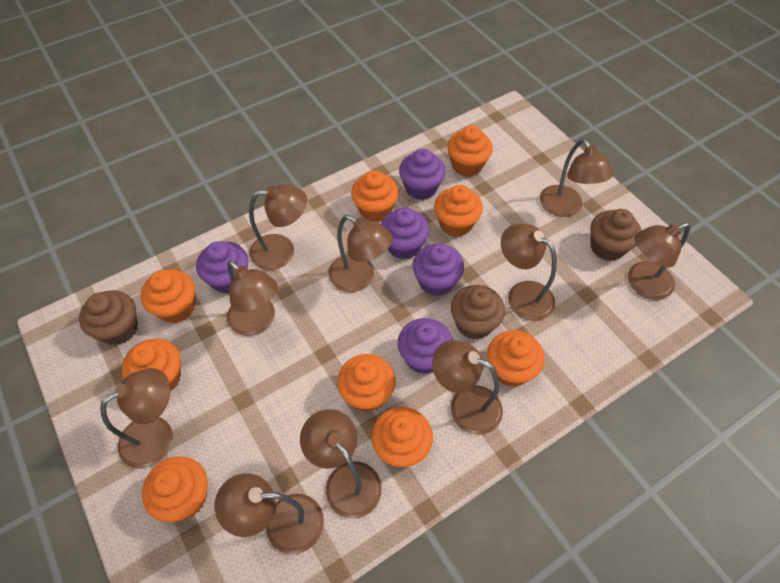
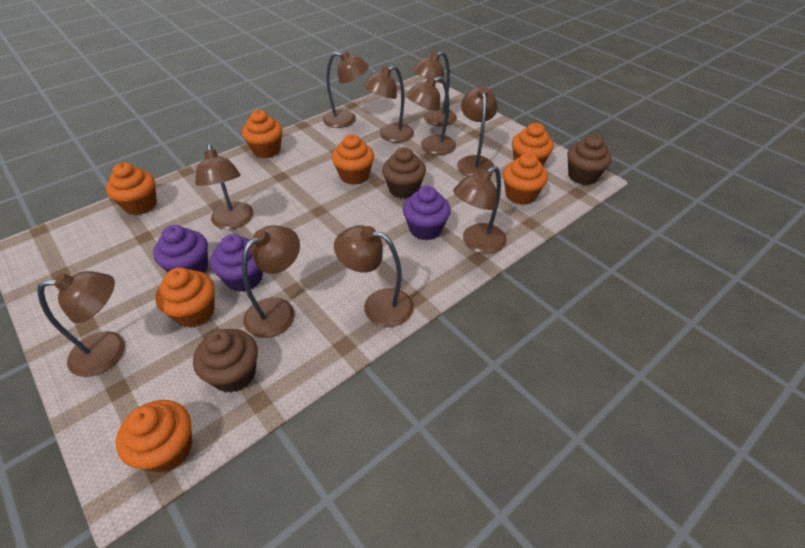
orange cupcake: [122,339,181,392] [140,269,195,323] [142,457,208,522] [337,354,396,412] [351,170,399,222] [372,407,433,467] [434,185,483,237] [447,126,493,177] [487,330,544,387] = 9 -> [106,162,157,215] [116,400,192,473] [155,268,215,328] [242,110,283,158] [332,134,374,185] [503,153,548,205] [512,123,554,165] = 7
purple cupcake: [196,241,248,294] [381,207,430,259] [398,318,453,374] [399,149,446,200] [412,244,464,296] = 5 -> [153,225,208,273] [210,234,263,292] [403,186,451,240] = 3

